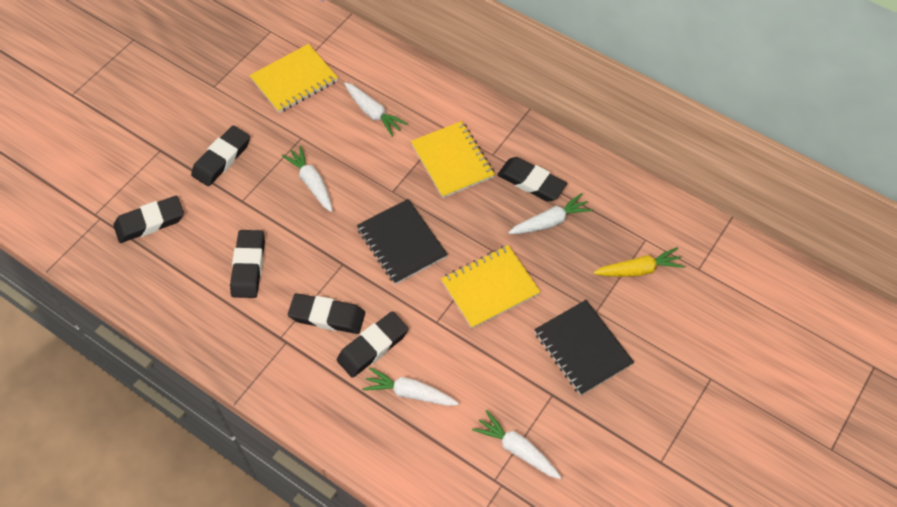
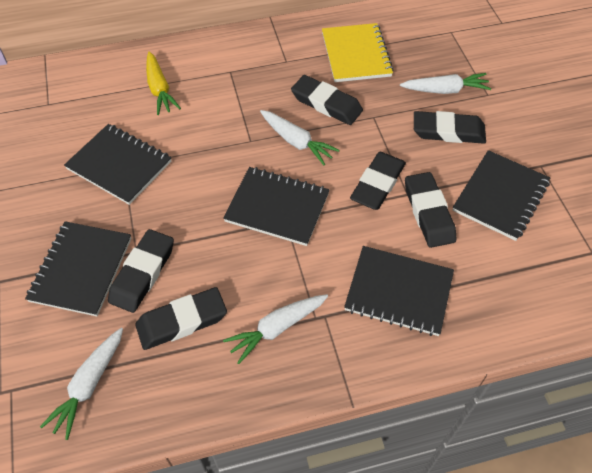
black notebook: [357,199,448,285] [534,300,634,395] = 2 -> [25,221,132,316] [64,124,171,205] [223,167,329,246] [344,246,454,336] [452,150,550,241] = 5
white carrot: [281,145,333,212] [344,82,408,137] [362,367,459,406] [472,410,562,479] [508,193,593,234] = 5 -> [40,328,123,440] [223,294,328,364] [260,110,340,165] [400,73,491,94] = 4
yellow notebook: [250,44,338,113] [411,121,495,198] [441,245,541,329] = 3 -> [322,23,394,82] = 1

